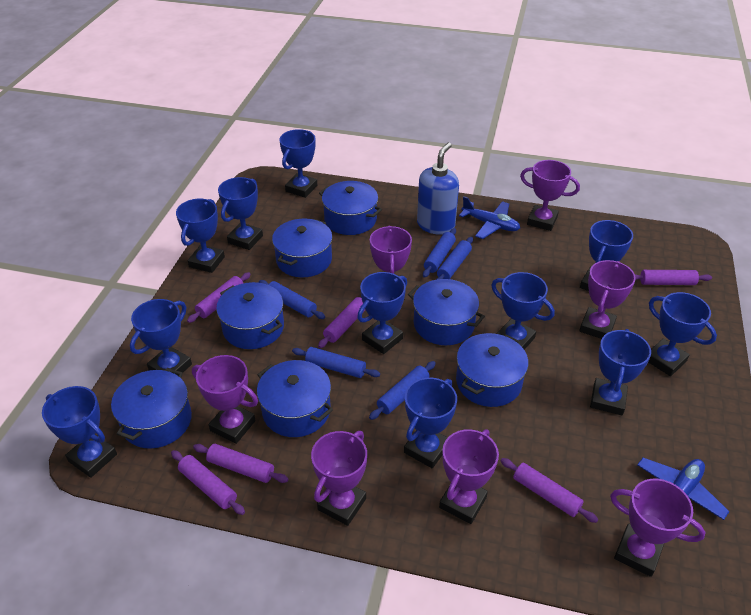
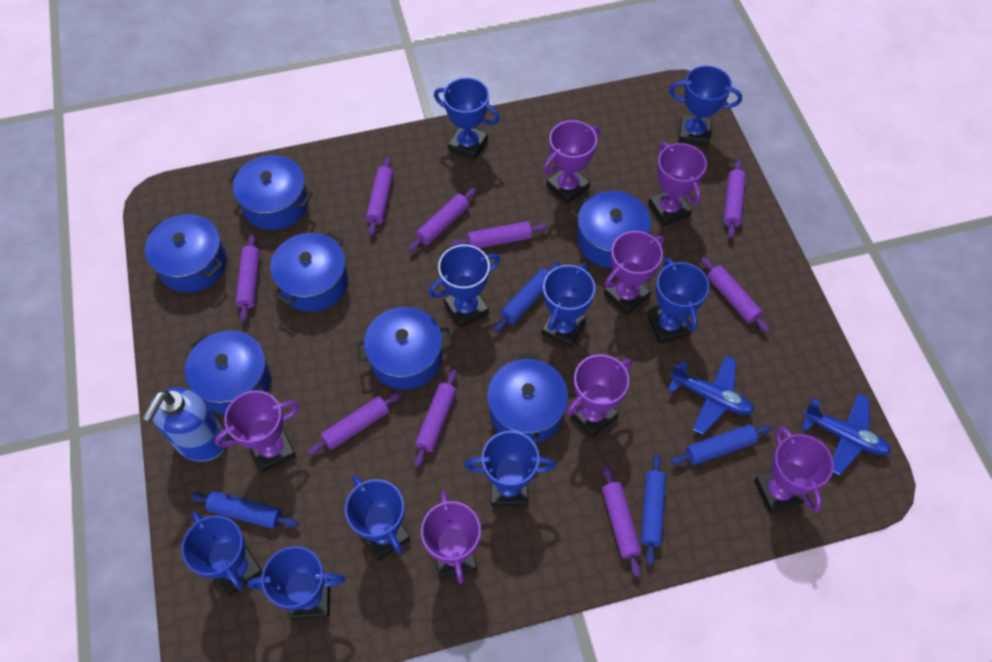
blue rolling pin: [259,280,325,319] [292,347,380,378] [369,361,436,420] [423,228,456,278] [436,237,473,280] = 5 -> [190,491,299,529] [494,262,560,332] [641,454,666,566] [670,425,772,465] = 4
blue trophy: [42,386,117,478] [130,299,192,376] [176,199,225,273] [218,177,263,250] [280,129,317,198] [357,272,407,354] [404,378,457,468] [491,272,555,350] [580,220,633,291] [590,329,651,415] [648,292,717,376] = 11 -> [181,512,262,596] [247,546,346,620] [345,475,410,560] [428,245,500,328] [434,77,500,161] [465,431,556,506] [541,263,595,348] [647,258,709,344] [669,66,742,147] = 9
purple rolling pin: [171,450,245,515] [187,272,251,323] [193,444,289,483] [318,297,365,348] [501,458,598,523] [635,270,712,285] = 6 -> [236,234,260,322] [307,392,402,455] [366,157,394,236] [408,188,476,251] [414,369,457,467] [451,221,548,248] [602,466,642,577] [701,257,770,333] [723,160,746,238] = 9

